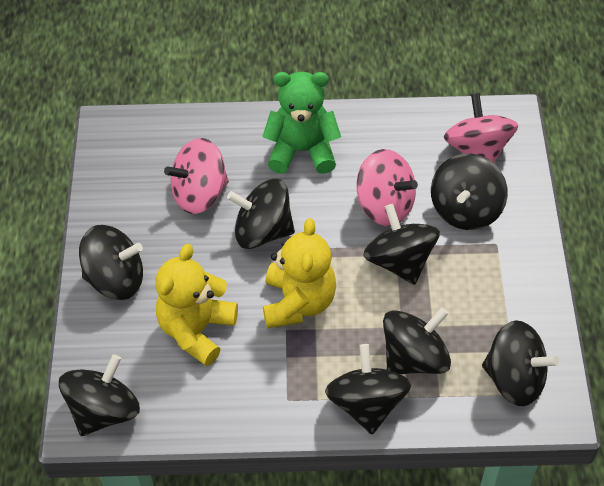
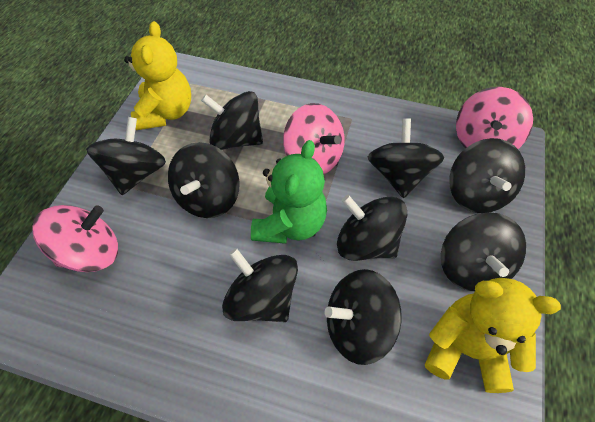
black spinning top: [59,354,140,436] [79,225,143,300] [227,179,295,249] [325,344,411,434] [363,204,440,285] [383,307,451,374] [431,154,508,230] [482,320,559,406] = 8 -> [86,117,166,195] [168,142,240,218] [201,91,263,150] [222,248,298,322] [324,269,402,365] [337,195,407,261] [368,118,444,198] [441,212,526,291] [449,138,525,213] = 9

